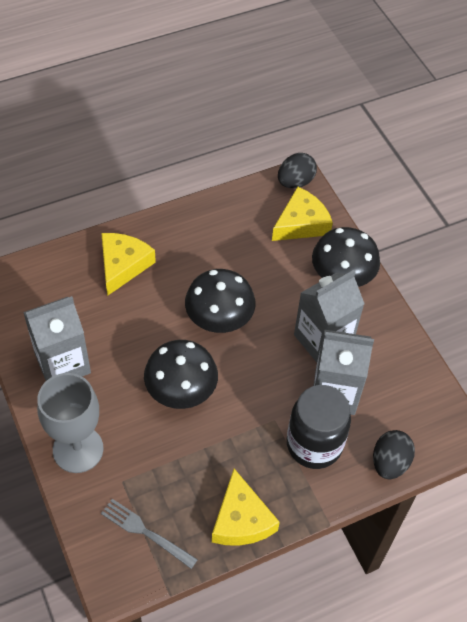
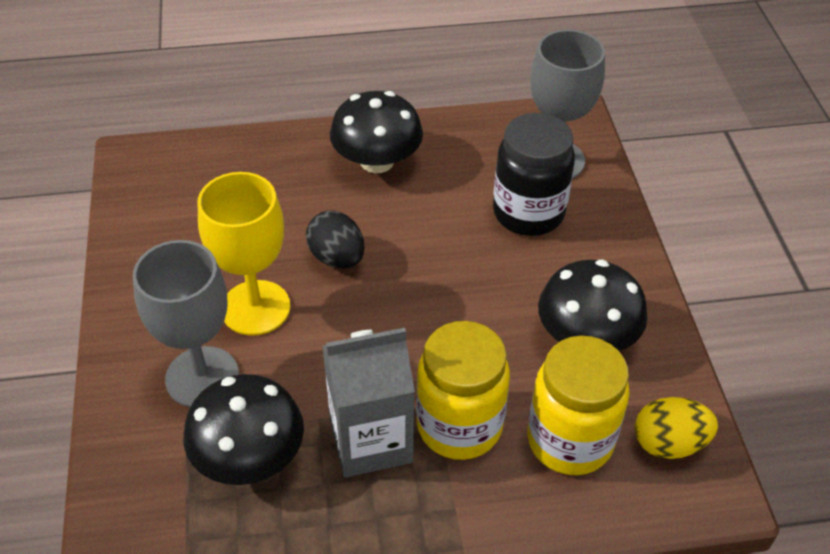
black egg: [278,153,317,188] [373,430,415,479] = 2 -> [306,211,365,268] = 1
grey carton: [23,296,91,381] [294,270,364,362] [313,329,374,415] = 3 -> [323,328,415,477] = 1
grey fork: [101,499,198,569] = 1 -> none = 0
grey goblet: [37,373,103,473] = 1 -> [133,240,239,407] [530,29,605,179] = 2
yellow cheese: [101,233,156,296] [212,469,280,546] [272,187,333,241] = 3 -> none = 0
yellow egg: none = 0 -> [635,397,718,459] = 1
yellow goblet: none = 0 -> [198,172,290,336] = 1
yellow jar: none = 0 -> [416,321,510,460] [527,336,630,475] = 2

